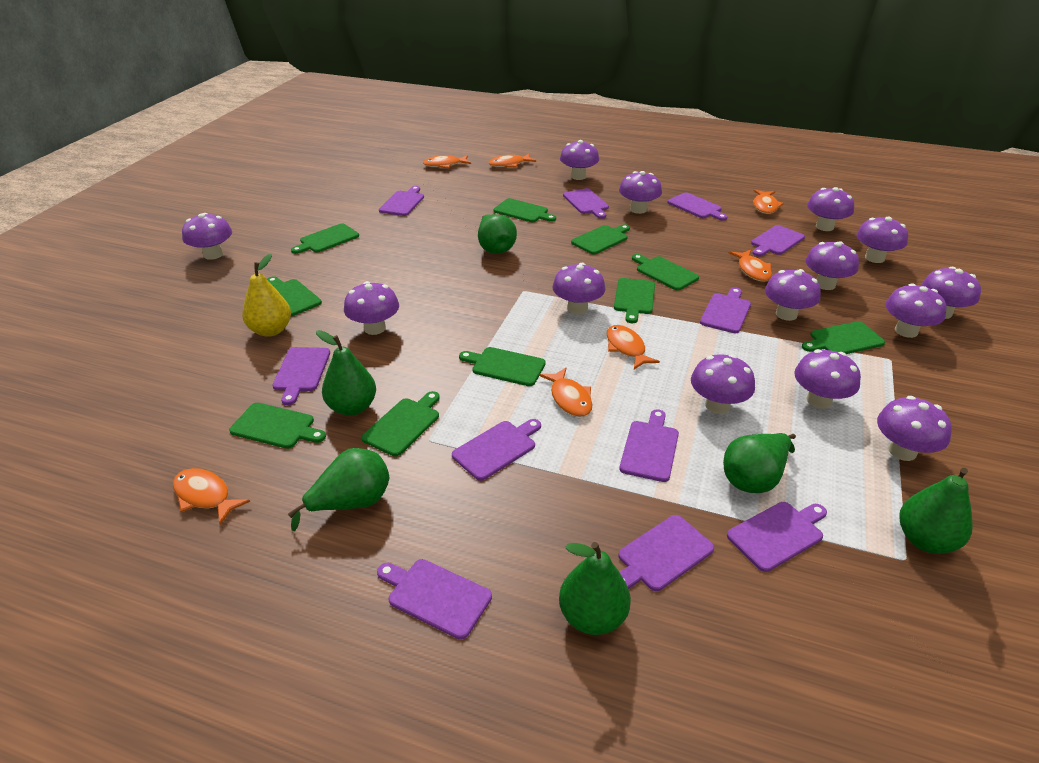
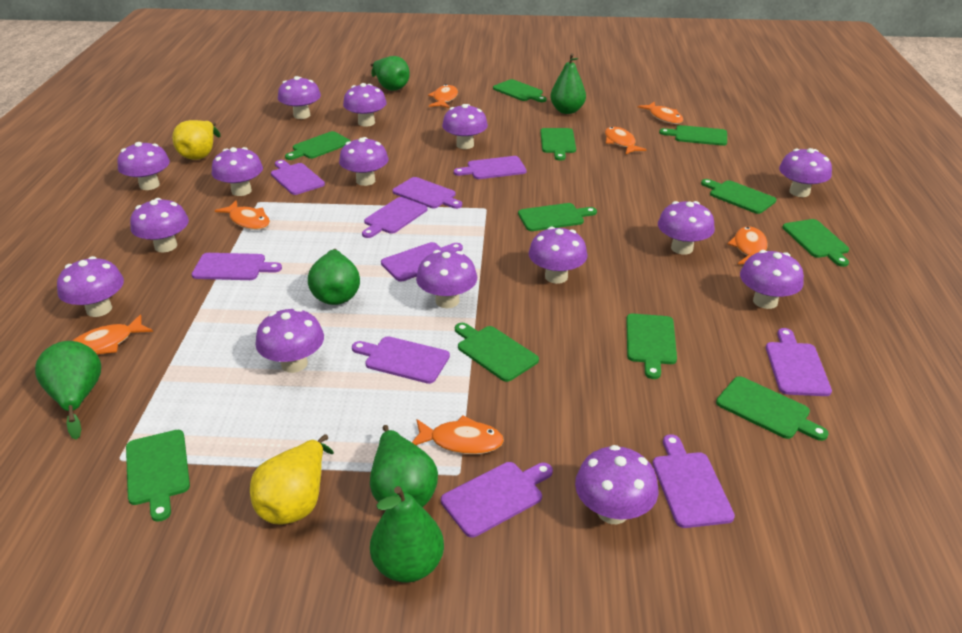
green cutting board: [229,403,326,449] [267,276,322,317] [291,223,359,254] [361,391,440,457] [459,347,546,386] [494,198,556,222] [571,224,630,255] [614,278,655,323] [632,254,699,291] [802,321,885,354] = 10 -> [126,430,190,522] [285,131,351,160] [455,323,539,382] [493,79,547,102] [518,203,597,231] [540,128,576,161] [626,314,677,379] [659,125,727,146] [701,179,776,214] [716,376,829,441] [783,219,849,267] = 11
purple cutting board: [272,347,330,405] [377,559,492,640] [379,186,424,216] [452,419,541,481] [563,188,609,219] [618,515,714,591] [619,409,679,482] [667,192,728,221] [700,287,751,333] [727,502,827,572] [751,225,805,257] = 11 -> [192,253,282,280] [271,160,325,195] [352,336,450,384] [362,197,427,238] [381,242,463,282] [392,177,462,209] [441,462,553,538] [454,156,527,179] [653,434,735,528] [766,328,832,396] = 10
purple mushroom: [182,213,232,260] [344,281,399,335] [552,263,605,315] [560,140,599,180] [619,171,662,214] [691,354,755,414] [765,269,821,321] [794,349,861,409] [805,241,859,290] [807,187,854,231] [856,217,908,263] [877,396,952,461] [885,284,946,338] [921,267,981,319] = 14 -> [57,256,124,317] [117,142,170,190] [130,198,189,252] [212,147,263,196] [255,308,324,373] [278,76,321,119] [339,137,388,186] [343,83,387,127] [416,250,477,308] [442,104,488,149] [529,227,587,284] [575,445,658,524] [658,201,715,254] [740,250,804,309] [779,148,832,197] = 15
yellow pear: [242,254,291,337] = 1 -> [172,120,221,160] [250,434,334,524] = 2

